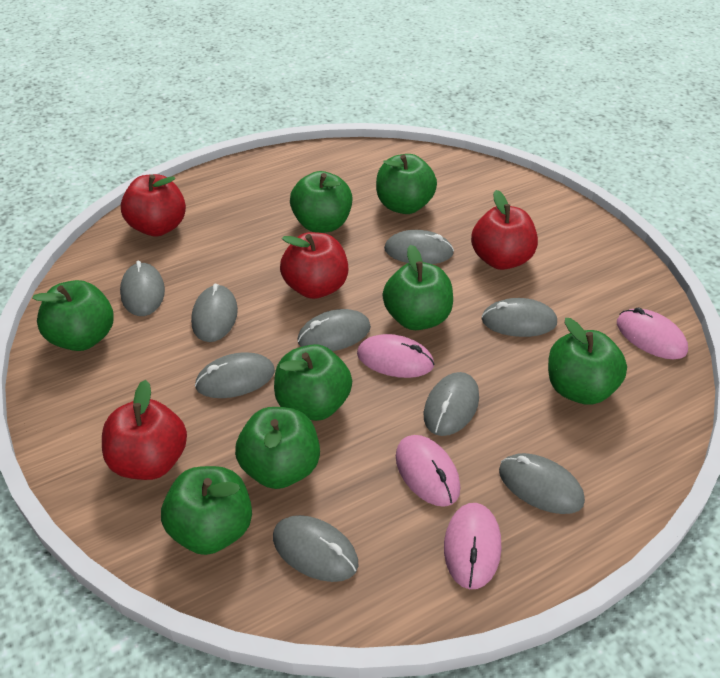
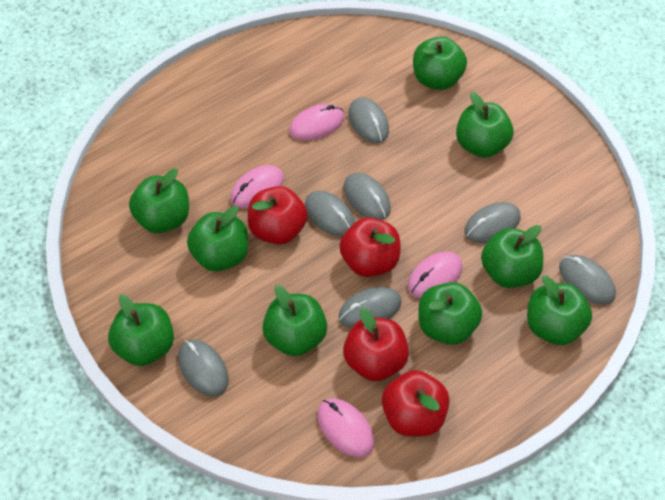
green apple: [32,280,114,351] [161,466,252,555] [235,407,320,489] [274,344,352,421] [290,171,353,233] [376,154,437,214] [383,245,453,330] [548,318,627,405] = 8 -> [108,294,174,366] [129,168,189,233] [187,206,248,271] [262,285,327,356] [413,36,467,90] [418,282,482,345] [456,92,513,158] [481,225,543,288] [527,276,592,345] = 9
grey mouse: [120,261,165,316] [191,283,238,342] [195,352,275,398] [273,515,358,582] [297,309,371,351] [384,230,454,264] [424,372,479,436] [482,298,557,337] [499,453,585,514] = 9 -> [178,340,229,397] [305,191,355,237] [339,287,401,328] [343,173,391,220] [349,97,389,143] [465,202,521,243] [559,255,616,305] = 7

